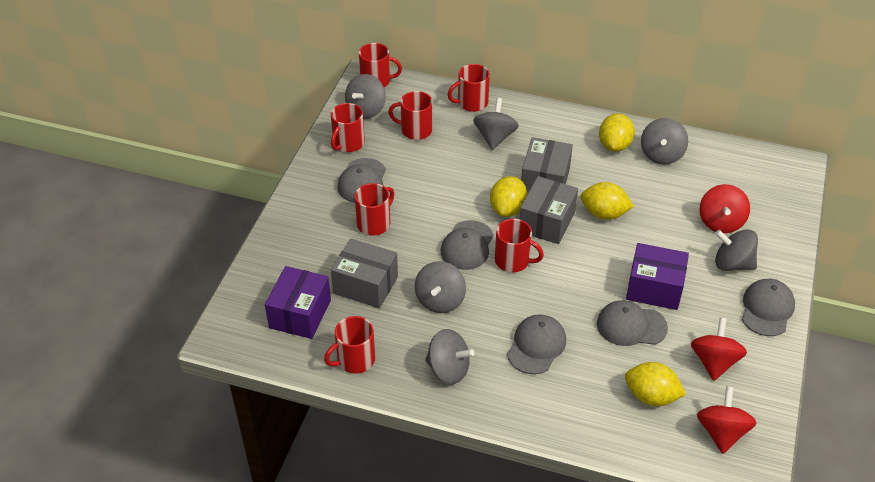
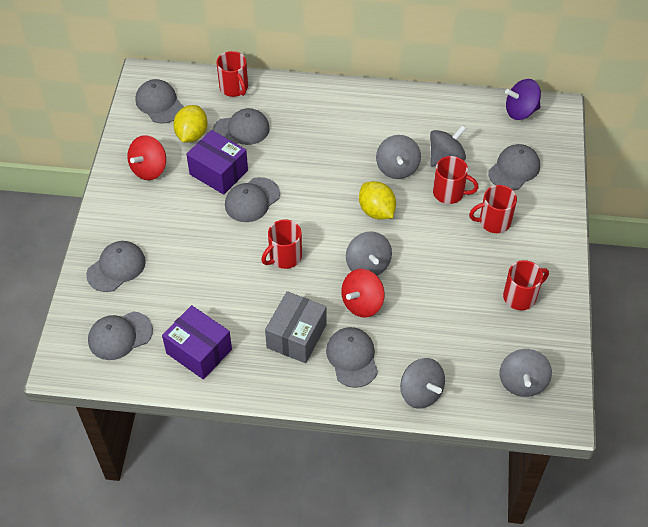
grey box: [331,238,398,308] [519,176,578,244] [521,137,573,194] = 3 -> [265,291,327,363] = 1
grey cap: [337,158,386,203] [441,220,494,270] [507,314,566,374] [597,300,668,346] [742,279,795,336] = 5 -> [86,241,146,292] [88,312,153,360] [135,79,184,124] [212,108,270,145] [225,177,280,222] [326,327,378,388] [488,144,540,191] = 7
grey spinning top: [345,74,386,119] [415,261,466,313] [425,329,474,384] [473,98,519,150] [641,118,688,165] [715,229,758,271] = 6 -> [346,231,392,276] [376,135,421,179] [400,358,445,409] [430,125,466,166] [500,349,552,397] = 5
purple spinning top: none = 0 -> [505,79,541,120] = 1
red mug: [324,316,375,373] [331,103,365,152] [355,183,394,236] [359,43,402,87] [388,91,433,140] [448,64,490,112] [495,219,544,272] = 7 -> [216,51,248,97] [261,219,302,269] [433,156,479,204] [469,185,517,233] [503,260,549,310] = 5
red spinning top: [691,317,747,381] [697,386,756,454] [700,184,750,233] = 3 -> [128,135,166,180] [341,269,385,318] = 2
yellow lemon: [490,176,527,217] [580,182,634,220] [599,114,635,152] [625,362,686,406] = 4 -> [173,105,208,142] [359,181,396,220] = 2

